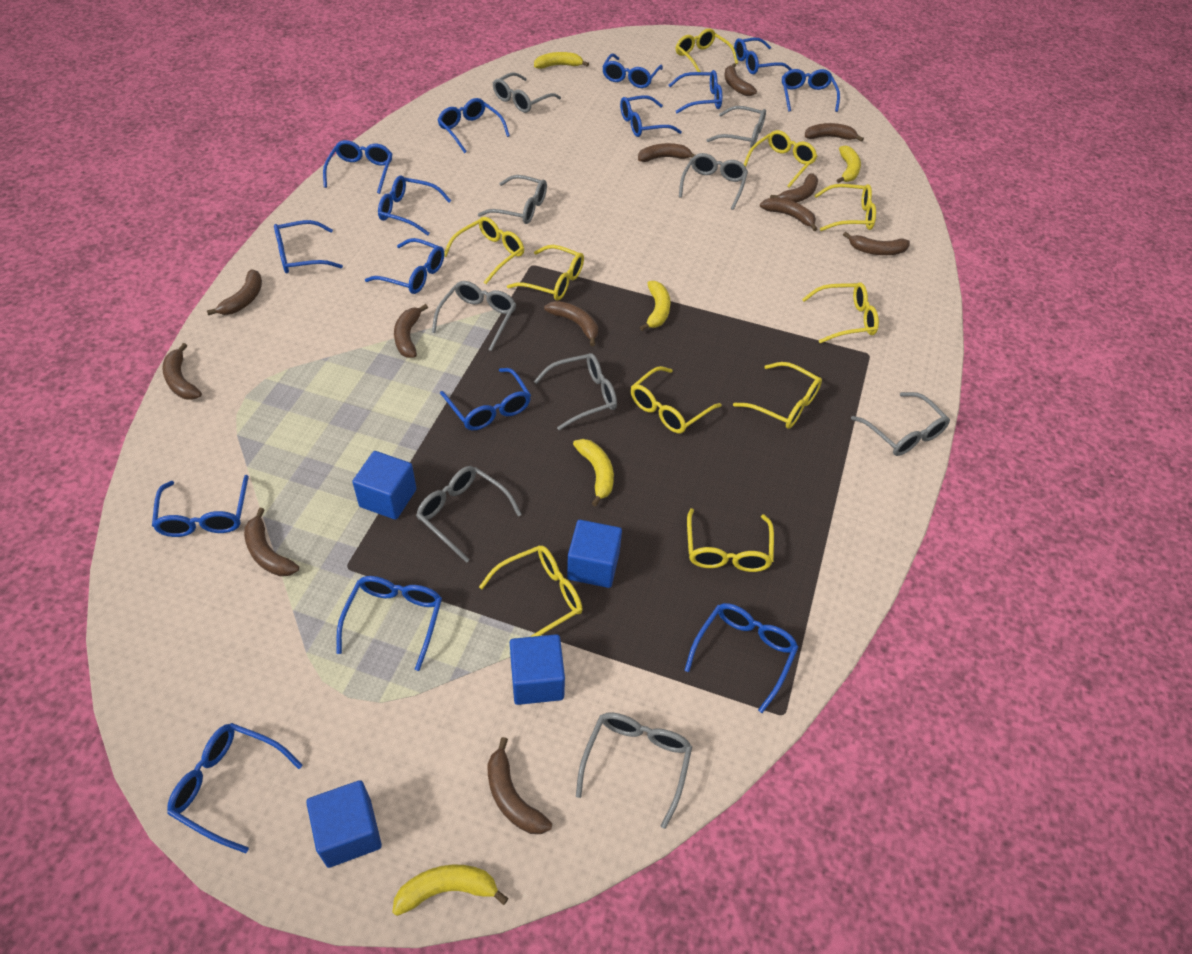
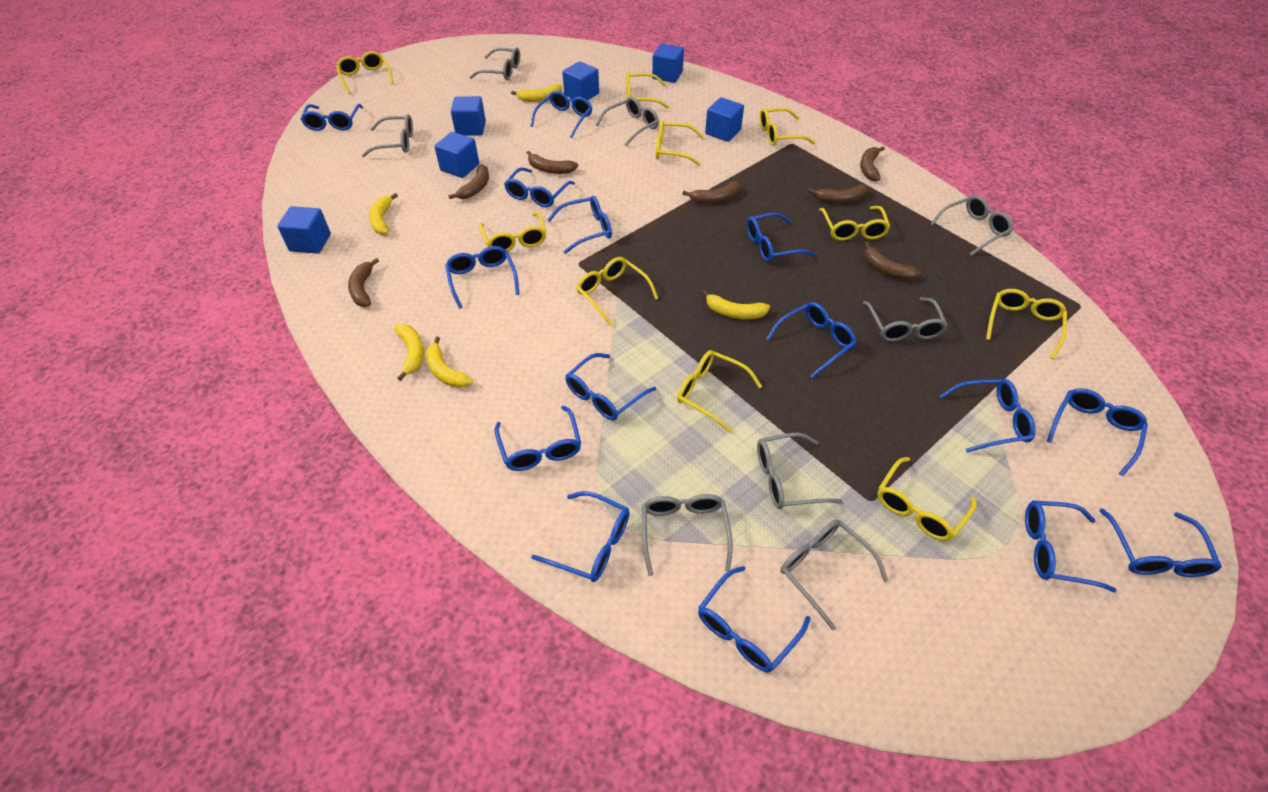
blue cube: [306,780,382,868] [352,451,416,520] [510,634,565,705] [567,520,622,588] = 4 -> [277,206,331,254] [434,132,479,178] [451,96,486,136] [562,61,599,100] [652,44,684,83] [705,97,744,142] = 6
brown banana: [162,343,202,400] [207,269,262,315] [244,508,299,576] [394,304,428,358] [488,737,552,834] [544,301,598,346] [638,143,695,162] [724,63,757,96] [760,198,817,231] [770,173,818,203] [805,123,864,142] [843,232,910,255] = 12 -> [348,258,379,307] [448,164,489,199] [527,151,578,174] [682,181,740,203] [808,184,868,203] [860,147,885,181] [864,241,921,280] = 7
grey glasses: [416,466,522,563] [432,281,516,351] [478,175,547,224] [493,72,561,113] [534,353,617,430] [576,712,692,829] [679,153,748,210] [707,106,766,147] [851,392,950,456] = 9 -> [362,114,413,157] [469,47,520,80] [596,97,659,146] [642,494,733,576] [757,433,843,509] [780,520,888,631] [863,297,948,342] [931,195,1013,256] = 8

